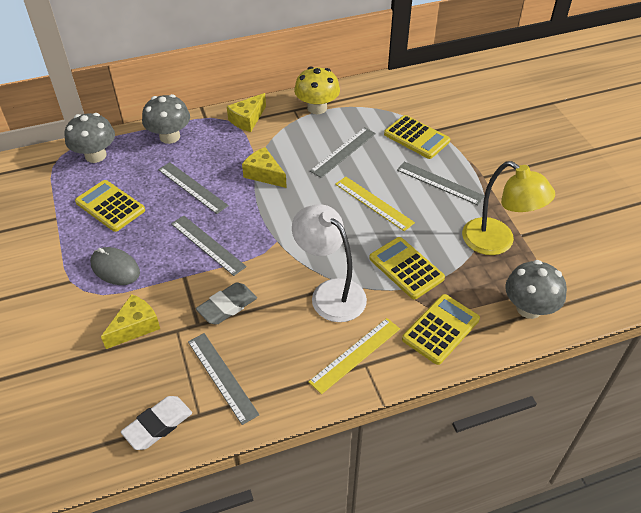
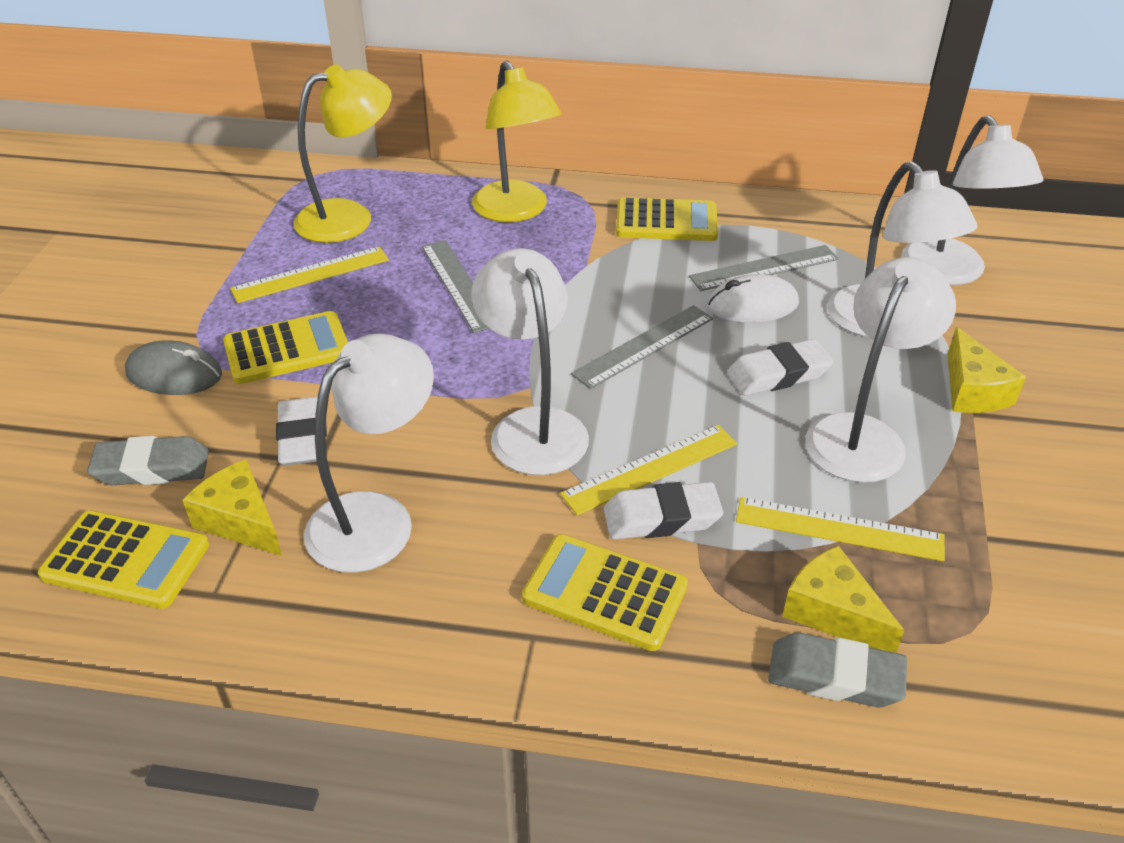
grey eraser: [196,282,257,325] = 1 -> [87,436,209,485] [768,632,907,707] = 2
grey mushroom: [64,113,115,163] [142,94,190,144] [505,260,567,319] = 3 -> none = 0
grey ruler: [158,162,229,214] [171,215,247,276] [188,333,259,425] [310,127,376,178] [397,161,485,205] = 5 -> [422,240,490,333] [571,305,713,389] [689,245,839,291] = 3
white eraser: [121,396,192,450] = 1 -> [276,397,327,466] [604,482,723,540] [727,339,833,396] = 3
white lamp: [292,204,367,322] = 1 -> [304,334,434,573] [471,248,589,475] [805,257,956,483] [827,161,977,337] [902,115,1043,285] = 5
white mouse: none = 0 -> [708,274,799,323] = 1
yellow lamp: [462,161,555,255] = 1 -> [294,64,392,243] [472,61,561,222] = 2
yellow mushroom: [294,66,340,114] = 1 -> none = 0
yellow ruler: [308,318,400,394] [335,177,415,231] = 2 -> [230,246,389,303] [560,425,737,515] [736,497,945,561] = 3

